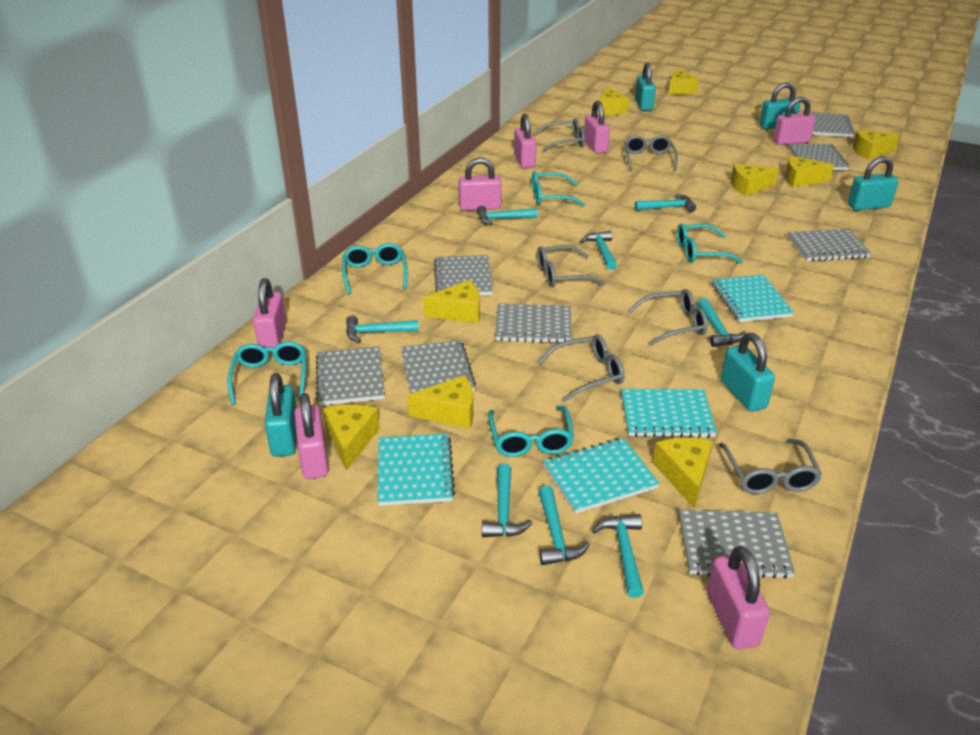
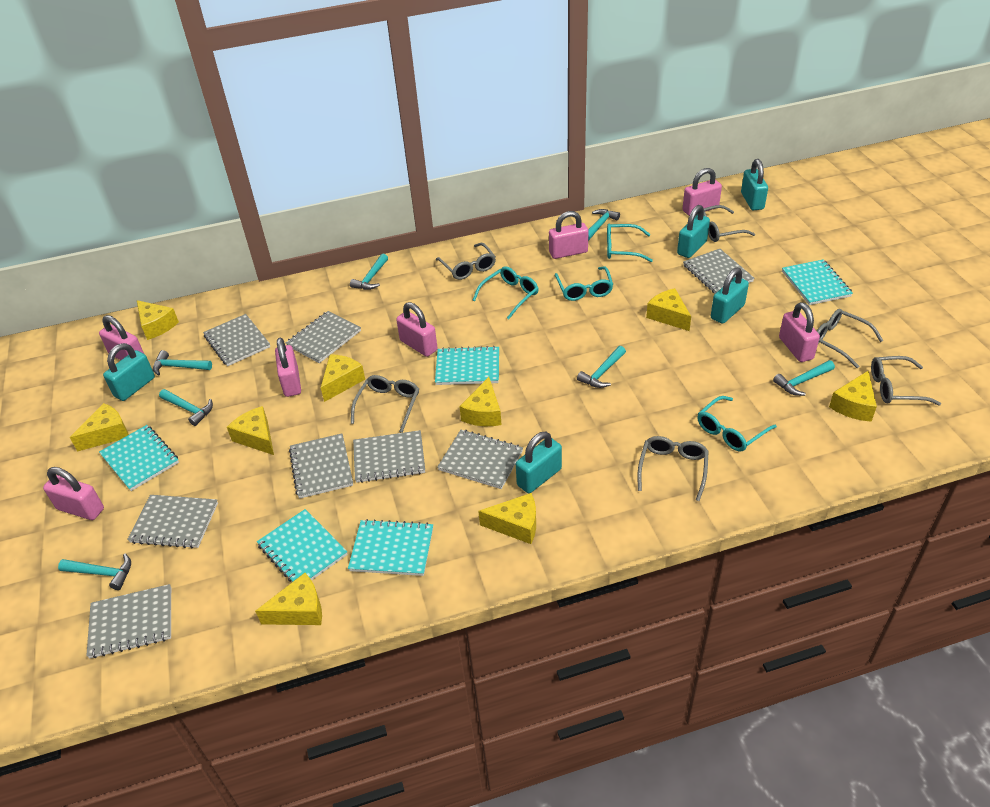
turquoise glasses: [228,342,306,405] [342,243,408,295] [488,406,574,457] [532,171,585,207] [677,224,743,264] = 5 -> [473,267,539,319] [555,266,613,301] [607,223,653,262] [698,396,777,451] = 4
turquoise hammer: [346,316,419,342] [477,206,538,225] [482,464,532,537] [538,486,590,565] [580,231,617,270] [592,514,644,598] [635,194,696,212] [697,298,746,347] = 8 -> [58,554,131,590] [153,350,212,376] [159,389,213,426] [350,254,388,290] [577,346,626,388] [588,209,620,241] [773,360,835,396] = 7
turquoise notebook: [377,433,455,506] [543,438,660,514] [621,389,717,438] [712,275,794,322] = 4 -> [99,425,179,491] [257,509,348,582] [348,519,433,576] [435,346,499,385] [782,259,853,305] = 5

